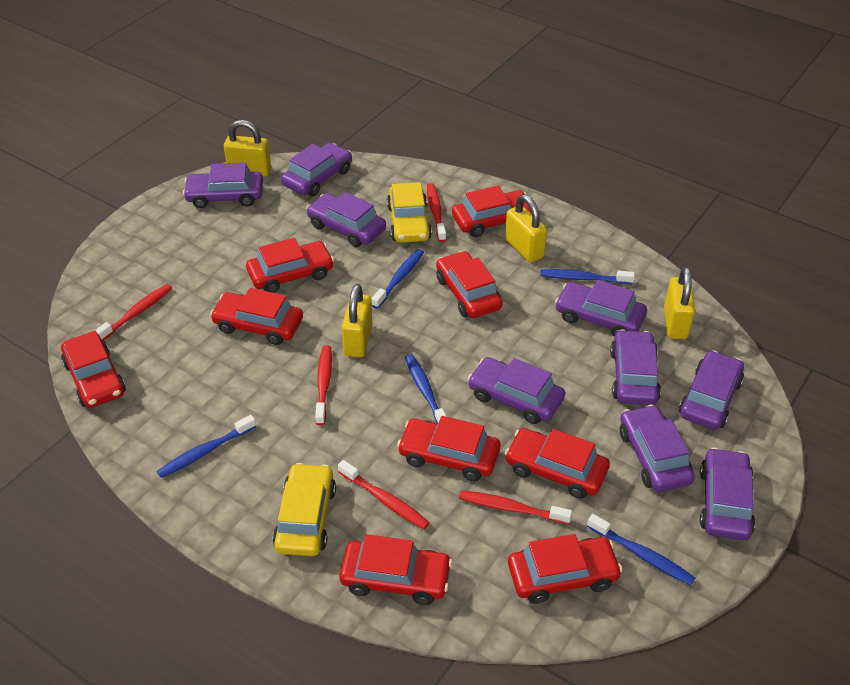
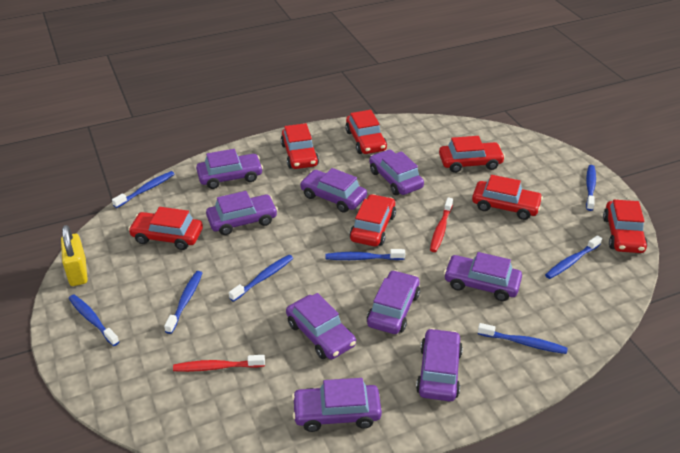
blue toothbrush: [157,415,256,478] [371,249,424,309] [405,354,447,424] [540,269,635,284] [587,514,695,585] = 5 -> [69,294,119,346] [112,171,175,208] [164,271,202,334] [229,255,293,302] [325,249,405,260] [478,323,568,354] [545,235,602,279] [586,165,596,211] = 8
red car: [61,331,126,408] [210,288,303,345] [246,238,334,293] [339,534,452,605] [397,416,500,481] [436,251,503,318] [452,186,532,237] [505,428,610,499] [508,534,622,604] = 9 -> [128,207,203,250] [281,123,319,169] [345,110,387,154] [350,194,396,247] [439,136,505,173] [472,175,543,220] [603,200,648,253] = 7
red toothbrush: [95,284,172,340] [315,345,332,425] [338,460,430,529] [427,183,446,242] [459,490,572,524] = 5 -> [173,355,265,372] [430,197,453,252] = 2
yellow car: [273,463,336,556] [387,182,432,243] = 2 -> none = 0
yellow padlock: [224,120,271,177] [342,284,373,357] [505,195,547,263] [664,267,695,339] = 4 -> [61,225,88,286] = 1

